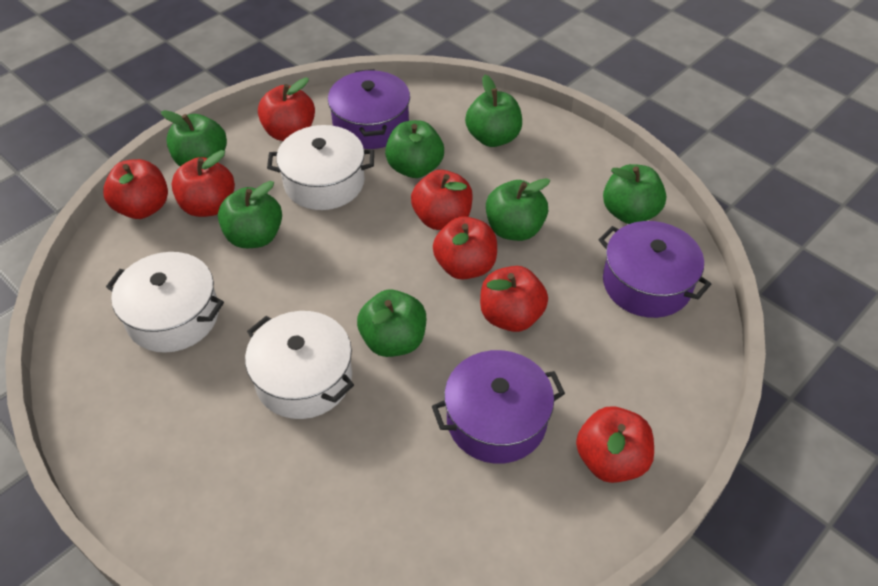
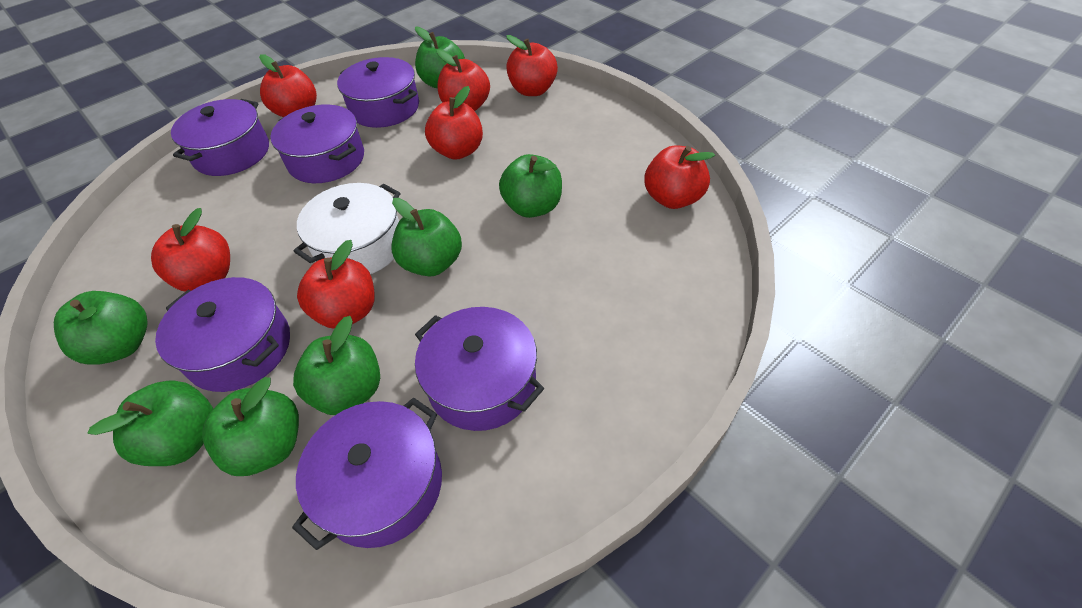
purple pot: [328,69,410,149] [432,350,565,464] [598,221,711,318] = 3 -> [155,277,290,392] [171,99,269,176] [270,104,364,183] [292,398,442,550] [337,57,419,128] [415,307,544,431] = 6
white pot: [106,252,224,353] [245,311,354,419] [267,125,374,210] = 3 -> [293,183,400,274] = 1

